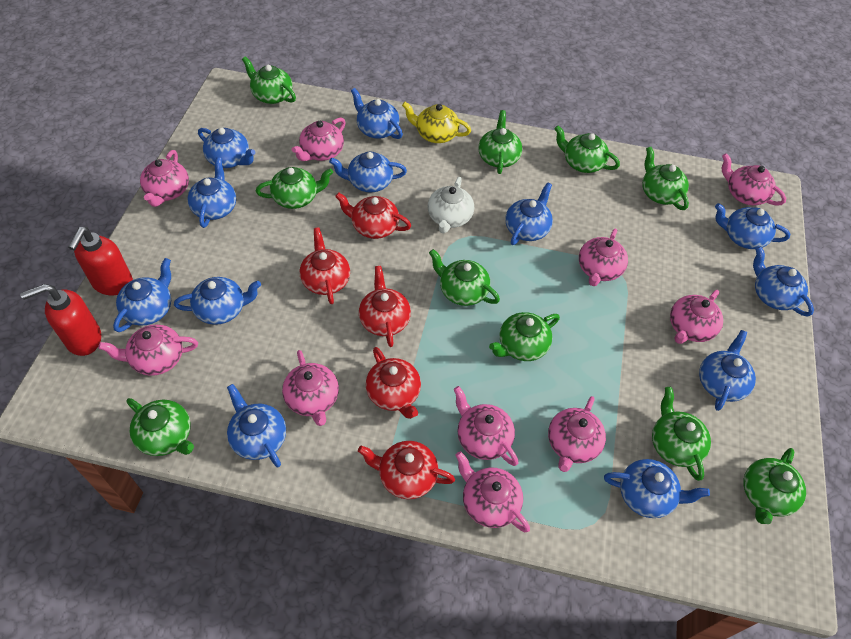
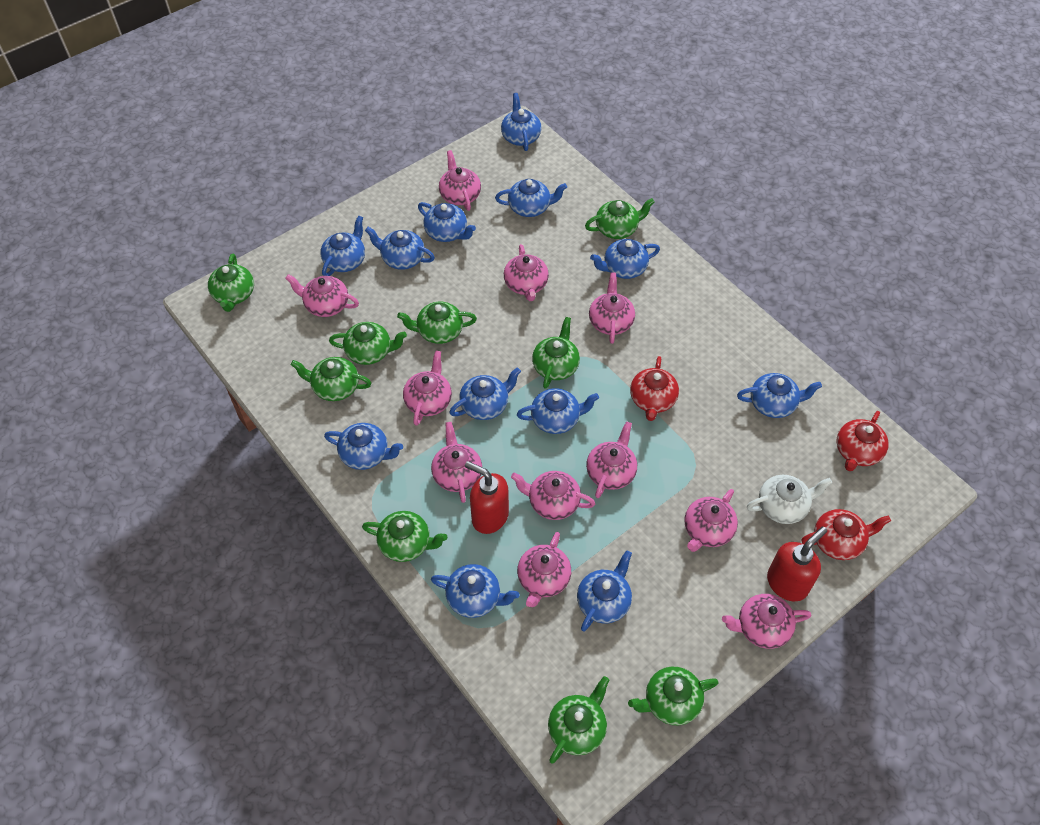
green teapot: [127,398,194,456] [242,56,296,104] [256,167,333,209] [429,249,500,306] [478,110,522,174] [489,312,560,361] [554,125,620,173] [642,147,689,210] [652,387,711,481] [743,448,806,524] = 10 -> [208,254,254,312] [291,357,371,401] [329,322,407,365] [362,511,447,562] [397,302,477,344] [532,317,580,389] [548,676,609,763] [585,198,655,239] [628,667,719,725] = 9
pink teapot: [98,324,198,376] [140,150,189,207] [282,350,339,426] [292,117,346,161] [454,386,518,466] [455,451,530,532] [548,396,606,472] [579,228,628,286] [670,290,723,344] [722,153,786,206] = 10 -> [285,274,359,317] [403,351,452,426] [431,422,482,503] [439,150,481,211] [504,244,549,301] [511,471,595,520] [517,532,571,607] [586,421,637,498] [589,273,635,344] [685,489,738,552] [722,594,811,649] = 11
red teapot: [300,227,350,304] [335,192,411,239] [358,441,455,499] [359,266,411,347] [365,347,421,419] = 5 -> [630,356,679,421] [801,509,891,560] [836,411,889,471] = 3
yellow teapot: [402,102,471,143] = 1 -> none = 0

